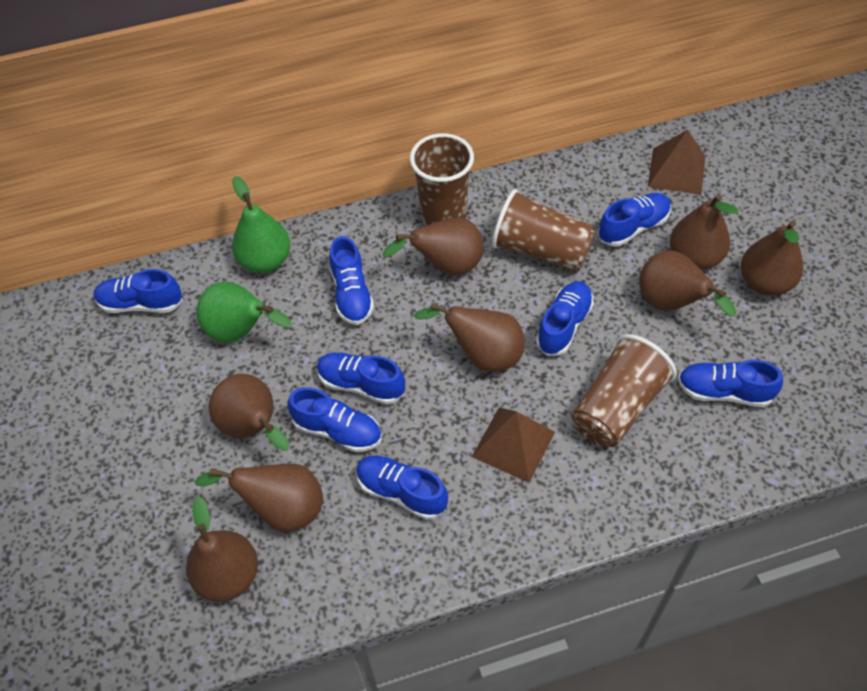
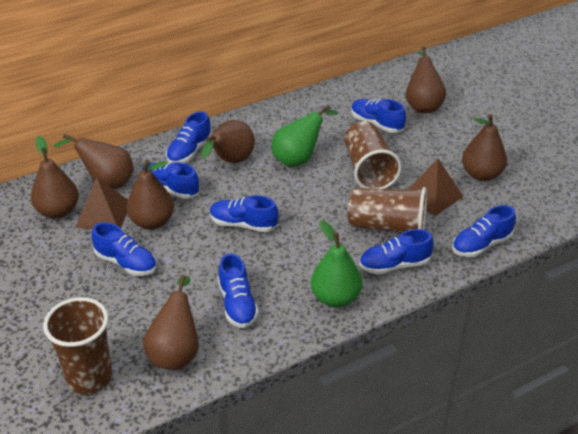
brown pear: [186,496,258,602] [195,464,323,532] [209,374,289,451] [382,217,484,276] [413,303,525,372] [639,250,736,317] [670,194,738,270] [741,220,803,296] = 8 -> [31,136,79,219] [54,134,134,189] [127,160,174,229] [143,275,199,370] [201,120,255,163] [406,46,446,113] [462,114,507,181] = 7

